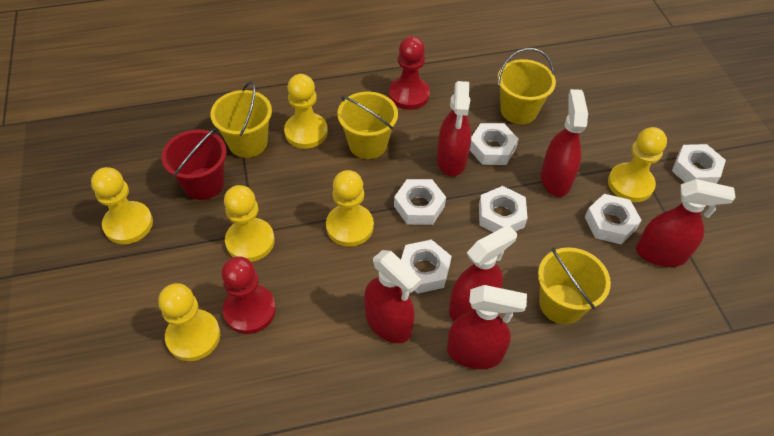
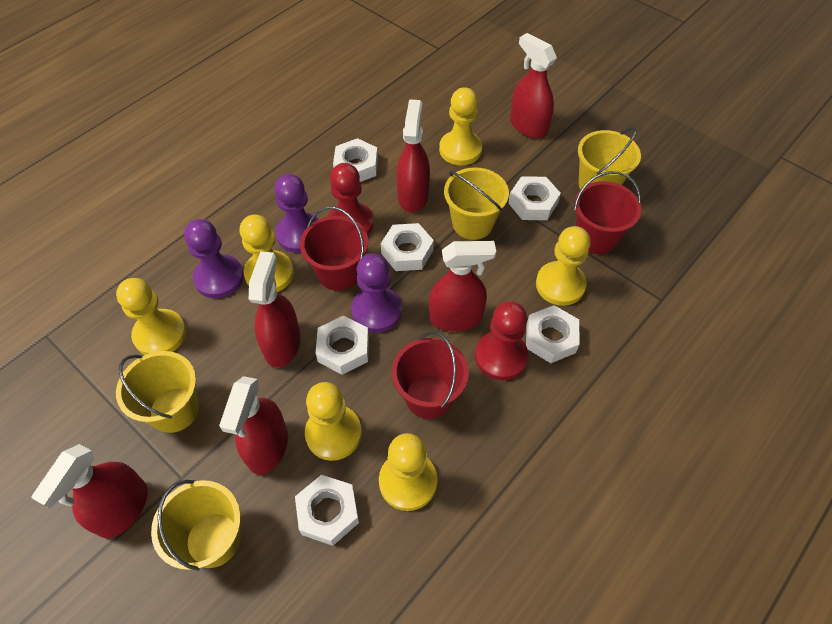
purple pawn: none = 0 -> [184,219,244,299] [274,174,319,253] [351,253,402,333] = 3
red bucket: [162,128,227,200] = 1 -> [300,206,368,291] [392,332,469,419] [574,171,641,254] = 3

